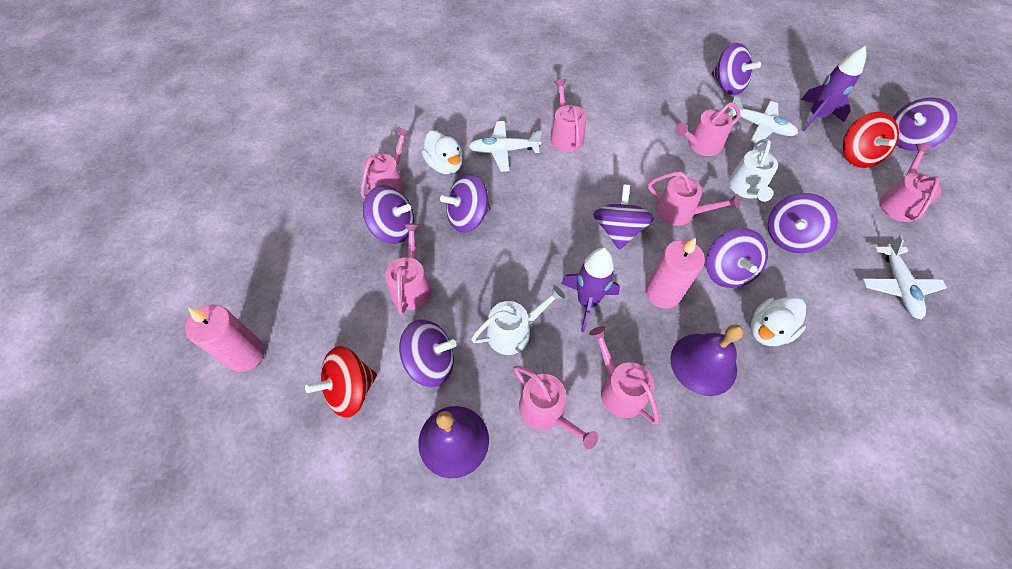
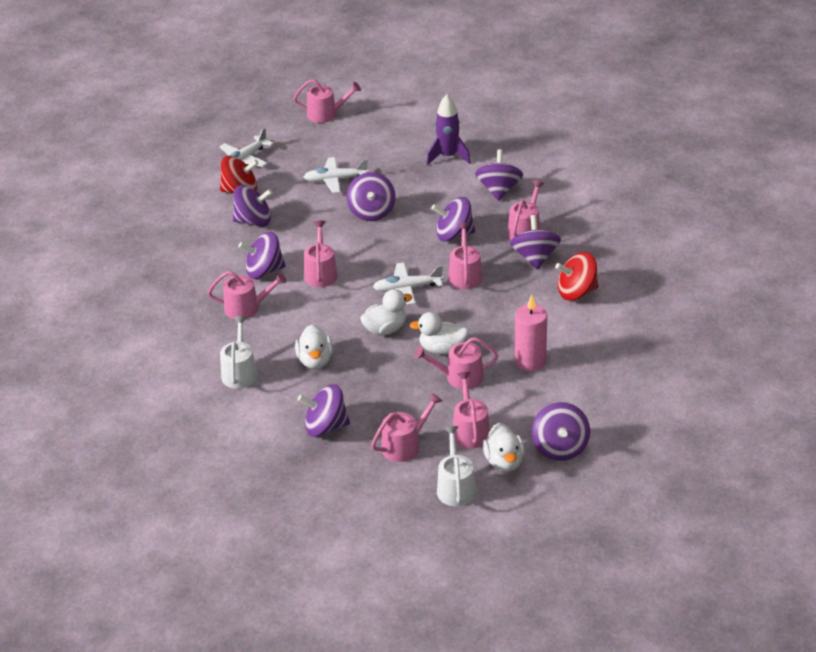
pink candle: [185,304,265,372] [646,238,705,309] = 2 -> [515,295,547,372] = 1
purple bell: [418,406,489,479] [670,325,743,396] = 2 -> none = 0
purple rocket: [561,248,620,332] [801,46,866,131] = 2 -> [426,94,471,165] = 1
white duck: [422,130,462,174] [751,297,806,346] = 2 -> [295,325,333,369] [360,289,413,336] [410,312,469,354] [483,423,525,472] = 4

